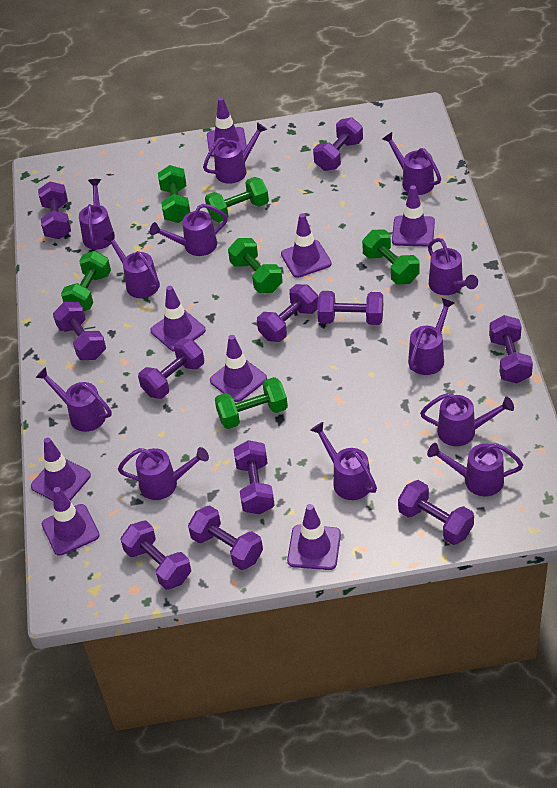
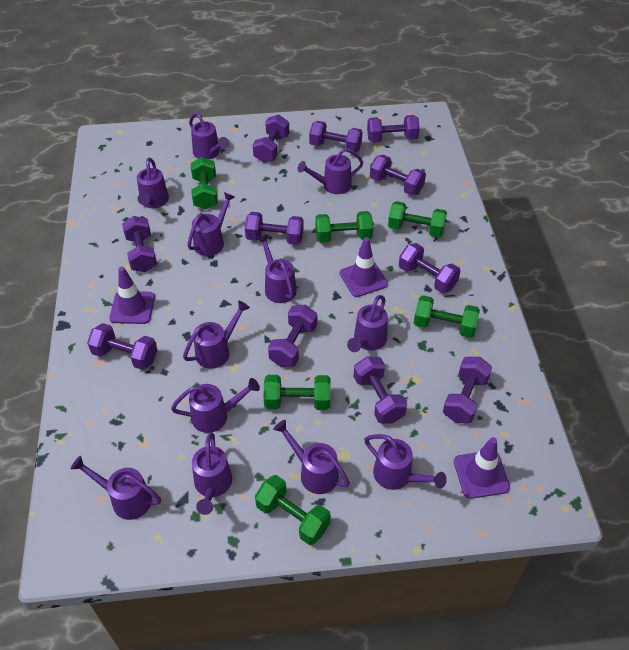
purple traffic cone: [31,437,91,501] [42,487,100,556] [150,286,206,352] [207,97,247,157] [210,335,267,402] [281,213,331,278] [287,504,341,570] [392,185,435,247] = 8 -> [109,267,155,324] [340,237,388,297] [454,437,510,499] = 3

